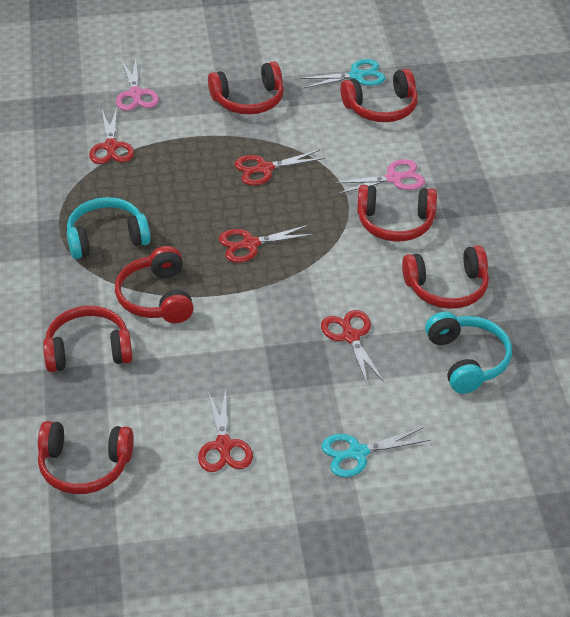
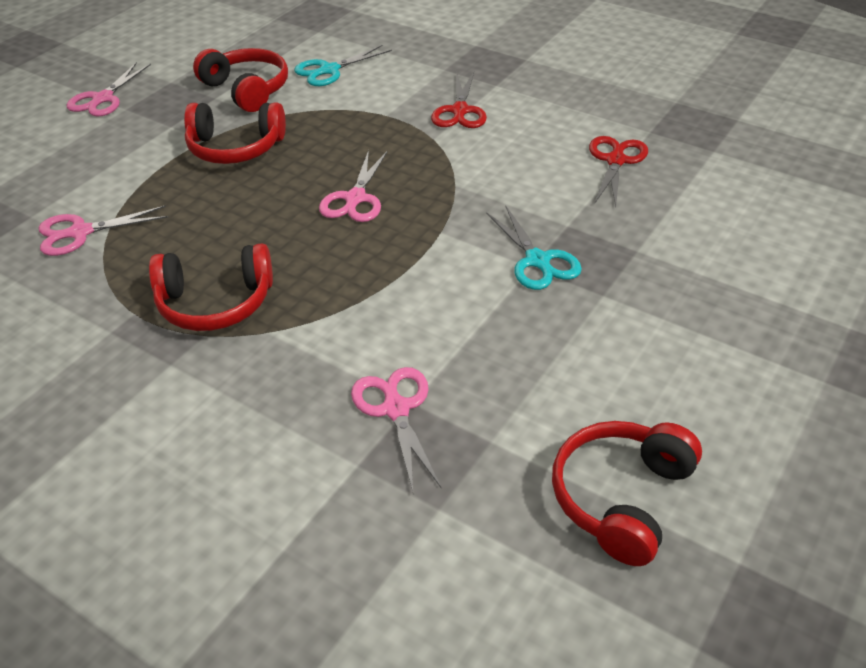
pink scissors: [116,59,159,111] [333,159,425,194] = 2 -> [39,205,168,256] [66,62,151,116] [319,150,388,222] [351,367,442,491] = 4
red headphones: [38,421,134,494] [43,306,133,372] [115,246,194,323] [208,61,284,114] [341,69,418,122] [357,185,437,242] [402,245,489,309] = 7 -> [149,243,273,331] [184,102,286,164] [193,48,288,112] [552,421,702,566] = 4
red scissors: [89,107,134,164] [198,389,253,472] [219,225,315,263] [235,150,325,185] [321,310,384,386] = 5 -> [431,72,487,128] [589,136,648,207] = 2
turquoise headphones: [67,197,151,259] [425,311,512,394] = 2 -> none = 0

